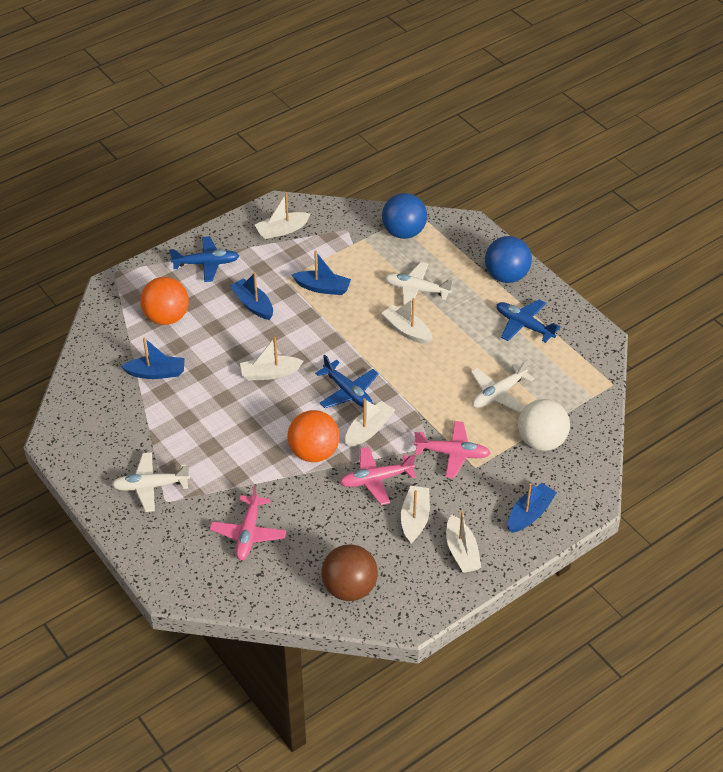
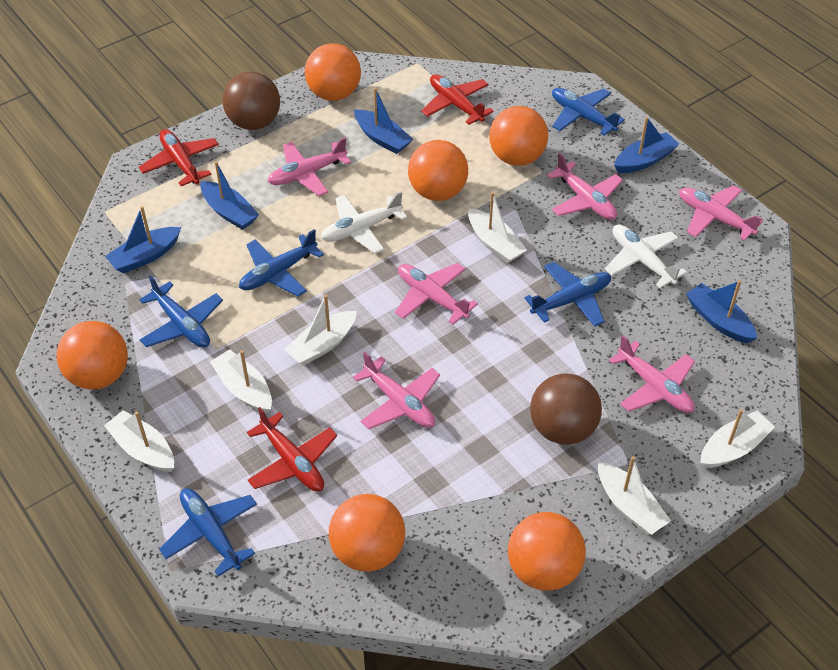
blue ball: [382,193,427,239] [485,236,532,283] = 2 -> none = 0
blue boat: [121,337,185,379] [230,272,273,320] [291,251,351,295] [508,483,557,533] = 4 -> [105,206,181,273] [201,161,259,230] [354,88,413,154] [614,116,679,173] [686,280,757,343] = 5
blue plane: [169,236,239,282] [315,354,379,408] [497,299,561,343] = 3 -> [139,275,223,348] [159,488,257,577] [239,229,324,297] [524,262,611,326] [552,88,625,136] = 5
brown ball: [321,544,378,601] = 1 -> [222,71,280,130] [530,373,602,445] = 2
orange ball: [140,277,189,325] [287,410,340,462] = 2 -> [56,321,128,390] [305,43,361,101] [329,494,405,572] [408,140,468,201] [489,106,548,166] [508,512,586,591] = 6
pink plane: [210,485,286,560] [340,447,416,505] [414,421,490,478] = 3 -> [268,137,351,196] [353,352,440,429] [395,263,478,325] [547,153,623,220] [609,335,695,413] [679,185,763,241] = 6
red plane: none = 0 -> [139,129,219,186] [247,407,337,492] [421,74,494,125] = 3
white ball: [518,399,570,451] = 1 -> none = 0
white plane: [112,452,190,512] [384,262,452,305] [471,359,534,413] = 3 -> [321,192,407,254] [605,225,687,288] = 2

